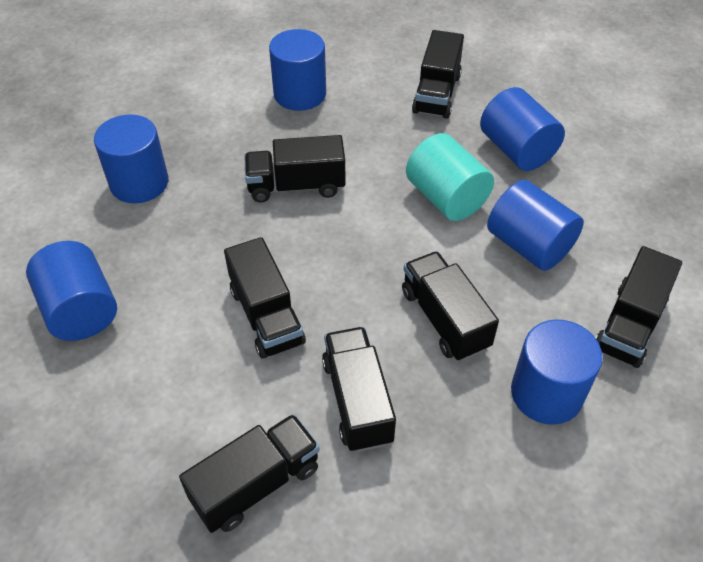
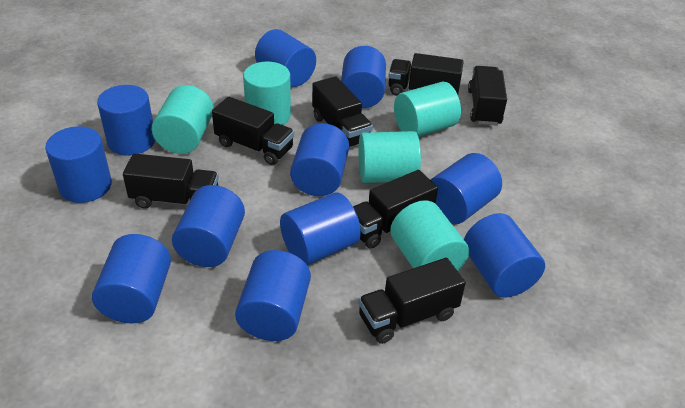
blue cylinder: [26,241,117,341] [94,114,168,203] [269,29,326,111] [480,87,565,171] [487,180,584,271] [511,319,603,425] = 6 -> [45,126,112,203] [92,234,171,323] [97,85,155,156] [172,185,245,267] [235,250,311,341] [255,29,316,87] [280,193,361,265] [290,123,349,196] [341,46,386,108] [431,153,502,224] [464,213,545,297] = 11
turquoise cylinder: [406,133,494,221] = 1 -> [152,85,214,154] [243,62,291,125] [358,131,421,183] [390,200,469,271] [394,82,461,137] = 5

